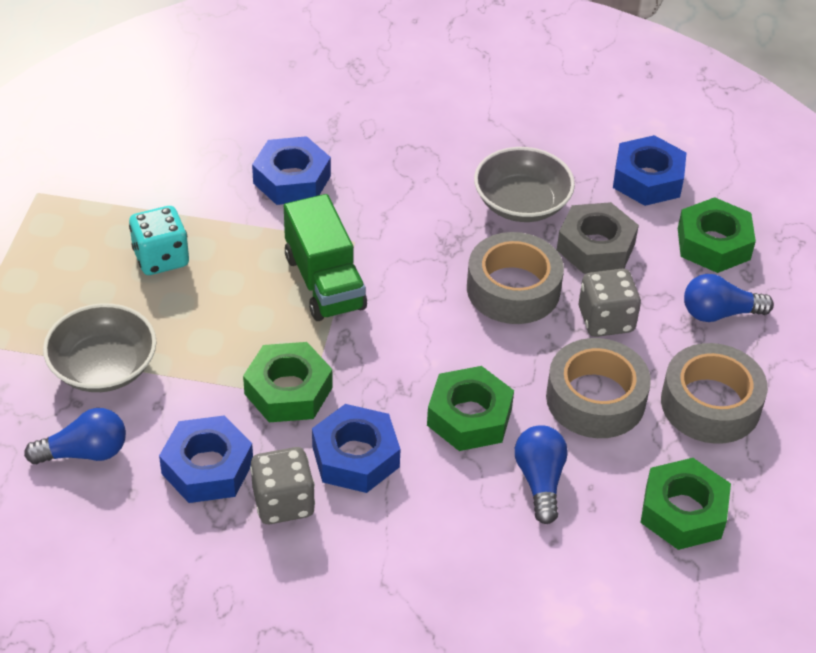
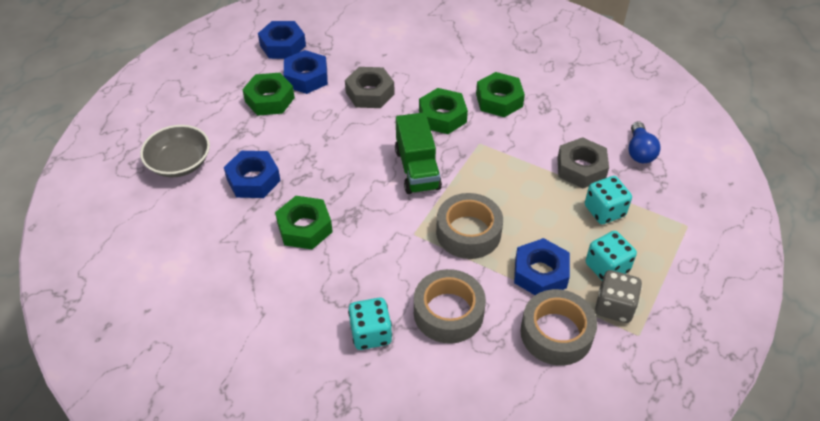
blue light bulb: [24,408,126,464] [515,425,568,524] [684,274,774,322] = 3 -> [628,121,661,163] = 1
grey bowl: [43,303,157,392] [474,147,575,222] = 2 -> [140,125,210,177] = 1
grey dice: [250,447,315,524] [579,269,641,337] = 2 -> [595,270,642,323] = 1
grey nut: [557,202,639,274] = 1 -> [345,67,395,108] [557,137,609,188] = 2
turquoise dice: [129,206,189,275] = 1 -> [348,297,392,350] [585,176,632,224] [586,231,637,280] = 3

